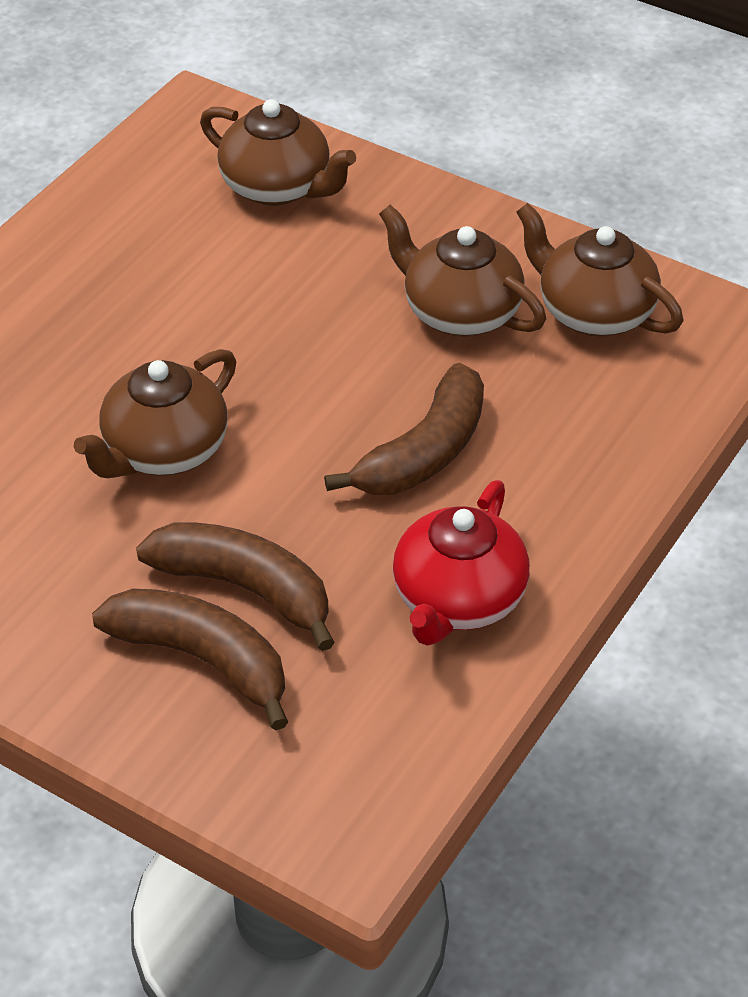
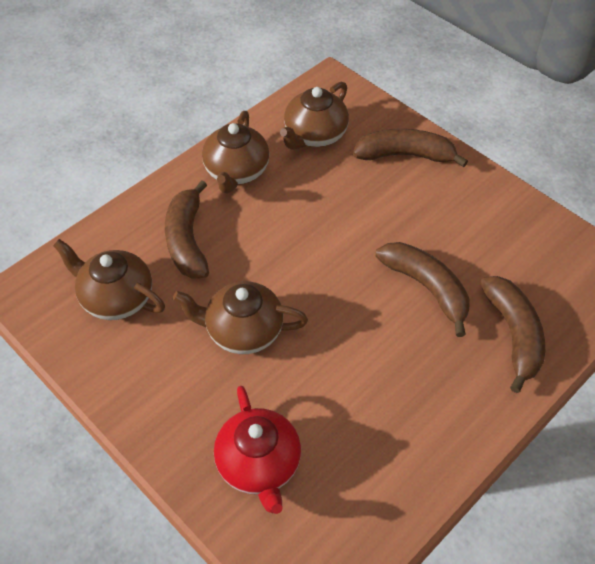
brown banana: [92,589,288,730] [136,522,335,651] [324,363,484,495] = 3 -> [165,180,209,279] [353,129,468,167] [376,242,470,337] [480,276,545,393] = 4

